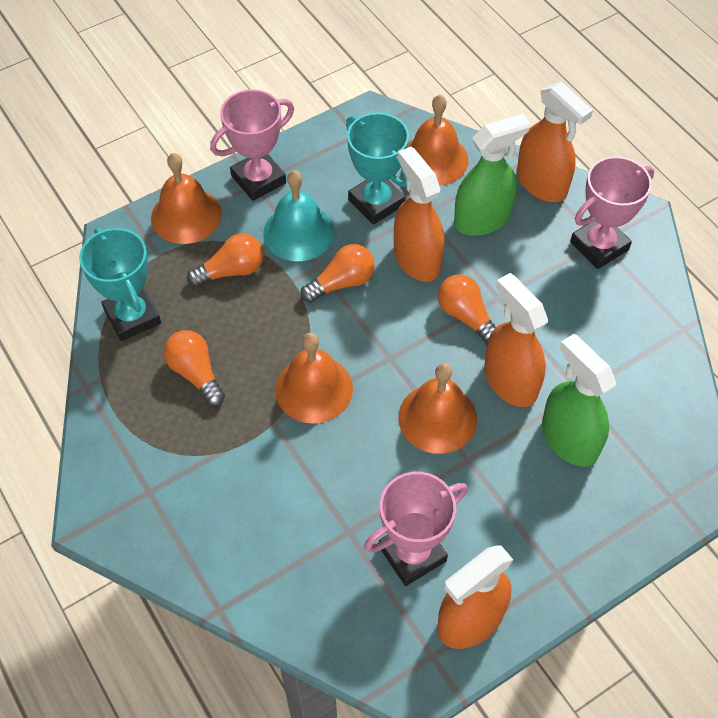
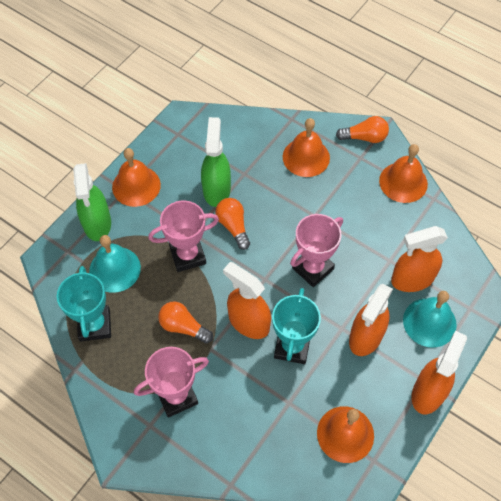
orange light bulb: [164,330,225,406] [187,233,264,287] [300,244,375,303] [438,274,496,345] = 4 -> [158,301,213,344] [215,198,250,250] [336,116,389,143] = 3
turquoise bell: [263,170,334,261] = 1 -> [89,235,141,293] [403,291,457,347] = 2

